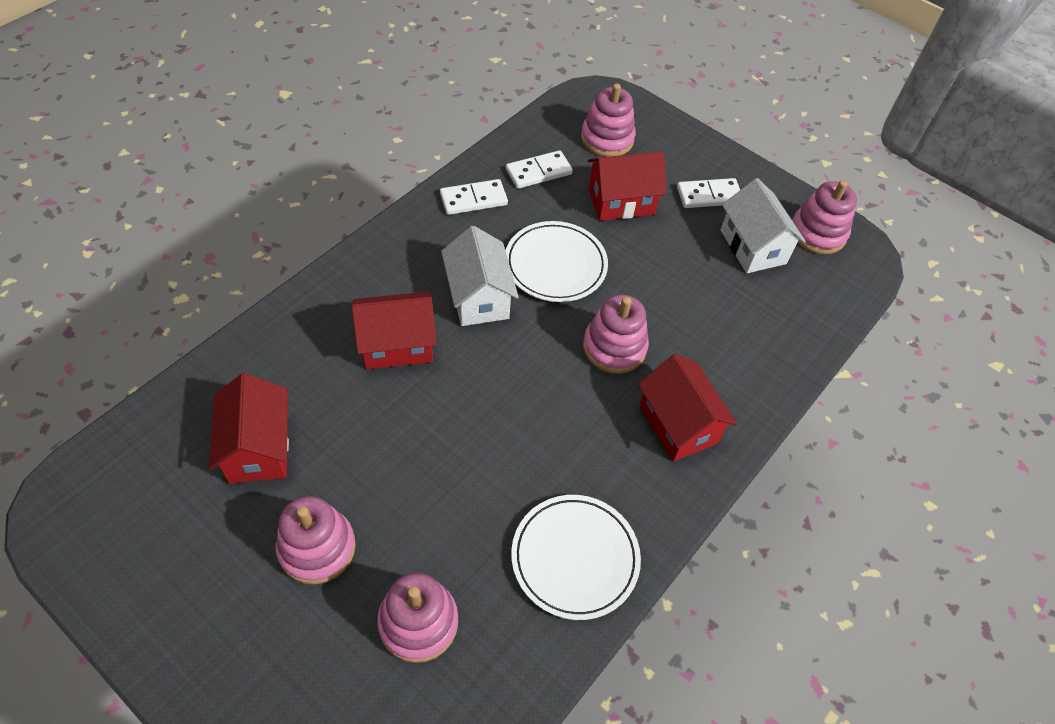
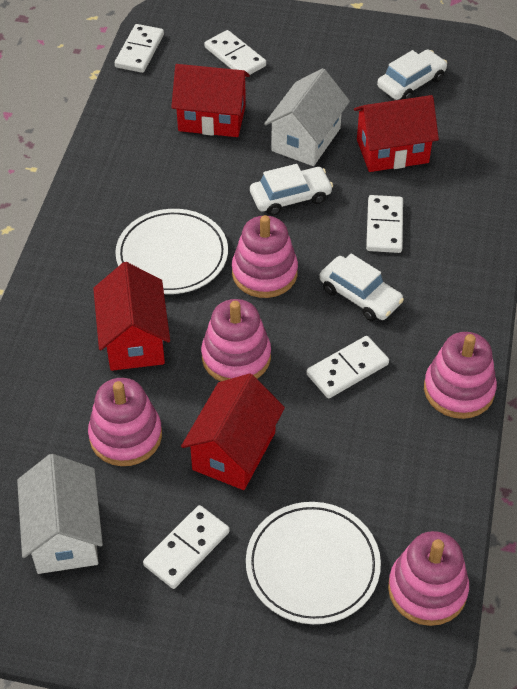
white car: none = 0 -> [250,164,333,216] [319,254,404,321] [377,50,447,100] = 3
white domino: [440,179,508,215] [506,150,573,189] [677,178,740,208] = 3 -> [115,24,164,73] [143,505,230,589] [204,30,266,75] [306,336,389,399] [366,195,403,253] = 5

